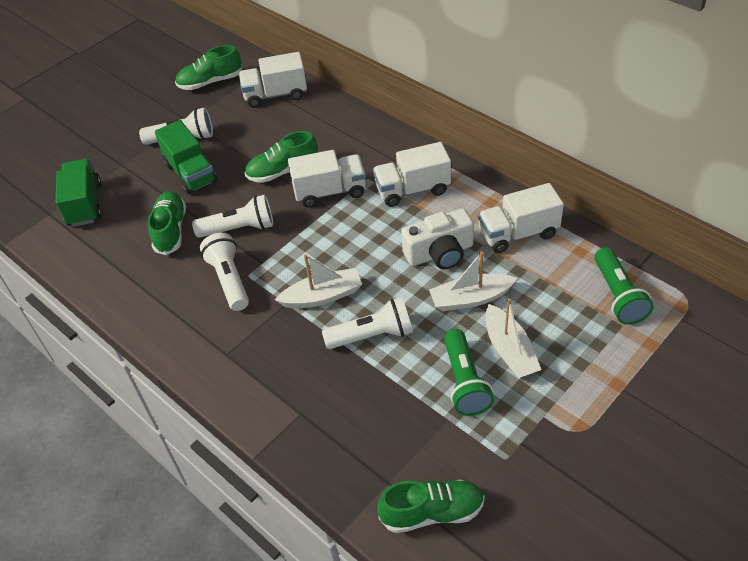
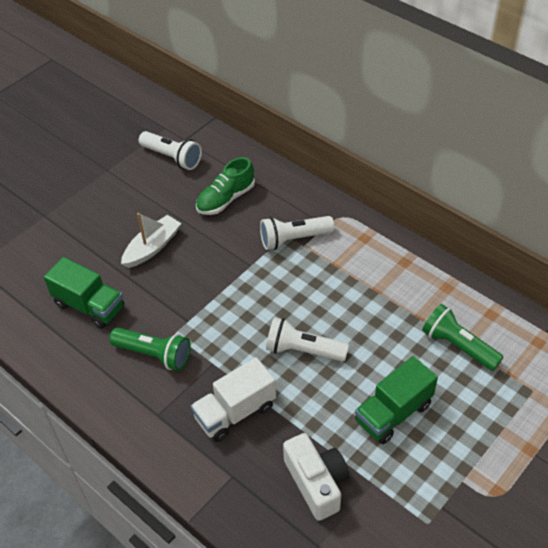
green shoe: [148,191,186,255] [175,45,242,90] [245,131,318,183] [377,480,485,533] = 4 -> [196,157,255,215] = 1
white boat: [275,254,362,308] [429,251,518,311] [486,298,541,378] = 3 -> [121,213,181,268] = 1
white flashlight: [139,107,213,145] [192,195,274,238] [200,233,249,311] [322,297,413,349] = 4 -> [139,131,202,170] [260,216,334,250] [266,317,349,362] = 3
white truck: [239,52,307,108] [288,150,366,207] [373,142,451,207] [478,183,564,253] = 4 -> [191,357,276,442] = 1

